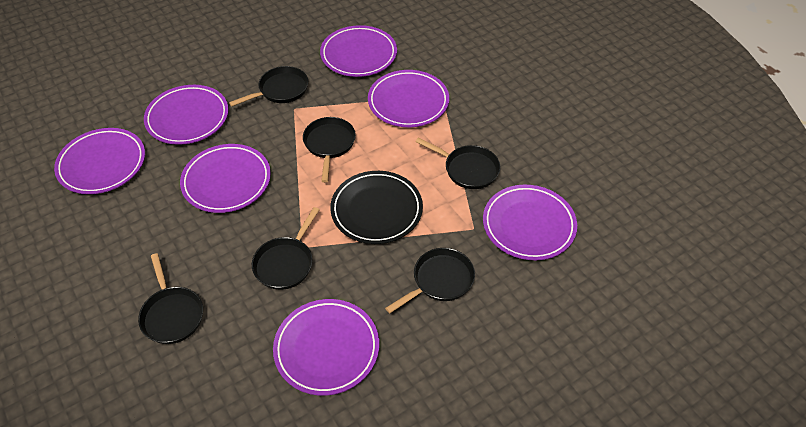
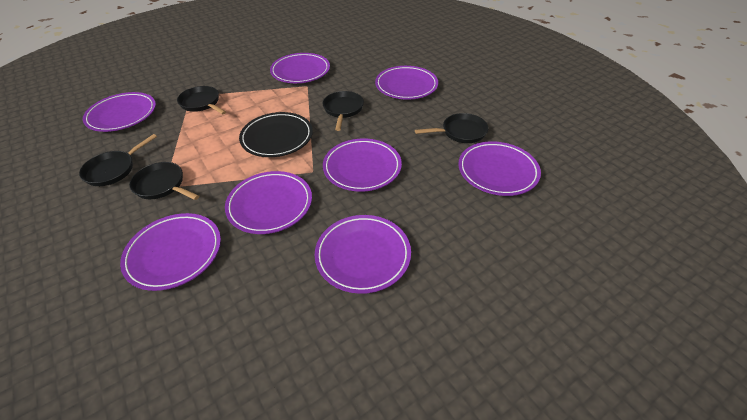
black pan: [138,253,203,344] [229,66,308,106] [252,207,319,290] [303,117,356,183] [385,248,475,313] [415,137,500,189] = 6 -> [79,134,157,186] [129,162,199,200] [177,86,226,115] [322,91,364,131] [415,113,488,143] = 5
purple plate: [54,128,145,194] [144,85,229,145] [180,144,271,213] [273,299,379,396] [320,25,397,77] [368,70,449,127] [483,185,577,260] = 7 -> [83,92,156,132] [120,213,221,291] [225,171,312,234] [270,53,330,83] [315,215,411,294] [323,138,402,192] [375,66,438,100] [458,141,541,196] = 8

